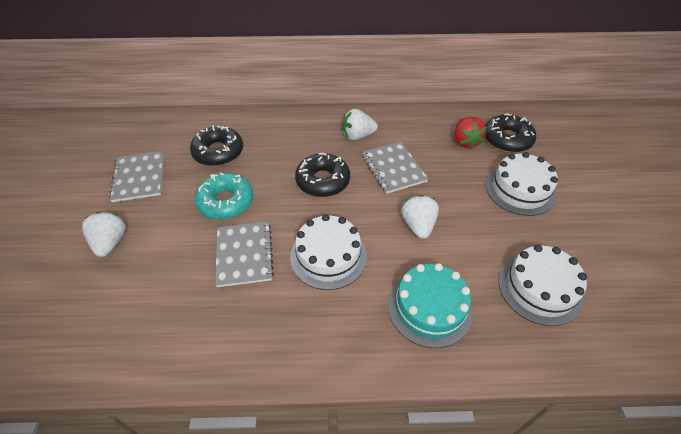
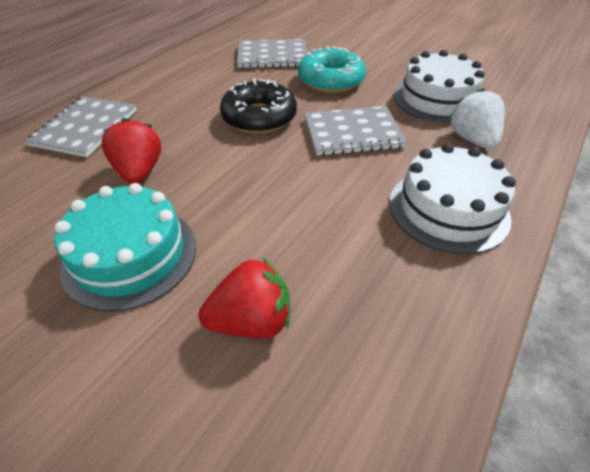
black donut: [190,125,243,166] [295,153,350,197] [485,114,536,153] = 3 -> [220,79,297,134] = 1
red strawberry: [455,117,487,149] = 1 -> [101,118,161,184] [198,258,290,338] = 2
white cake: [290,214,367,290] [486,152,558,216] [498,244,587,326] = 3 -> [389,143,516,254] [394,50,484,123] = 2
white strawberry: [82,212,126,257] [342,109,378,141] [401,195,439,239] = 3 -> [449,88,505,149] = 1

